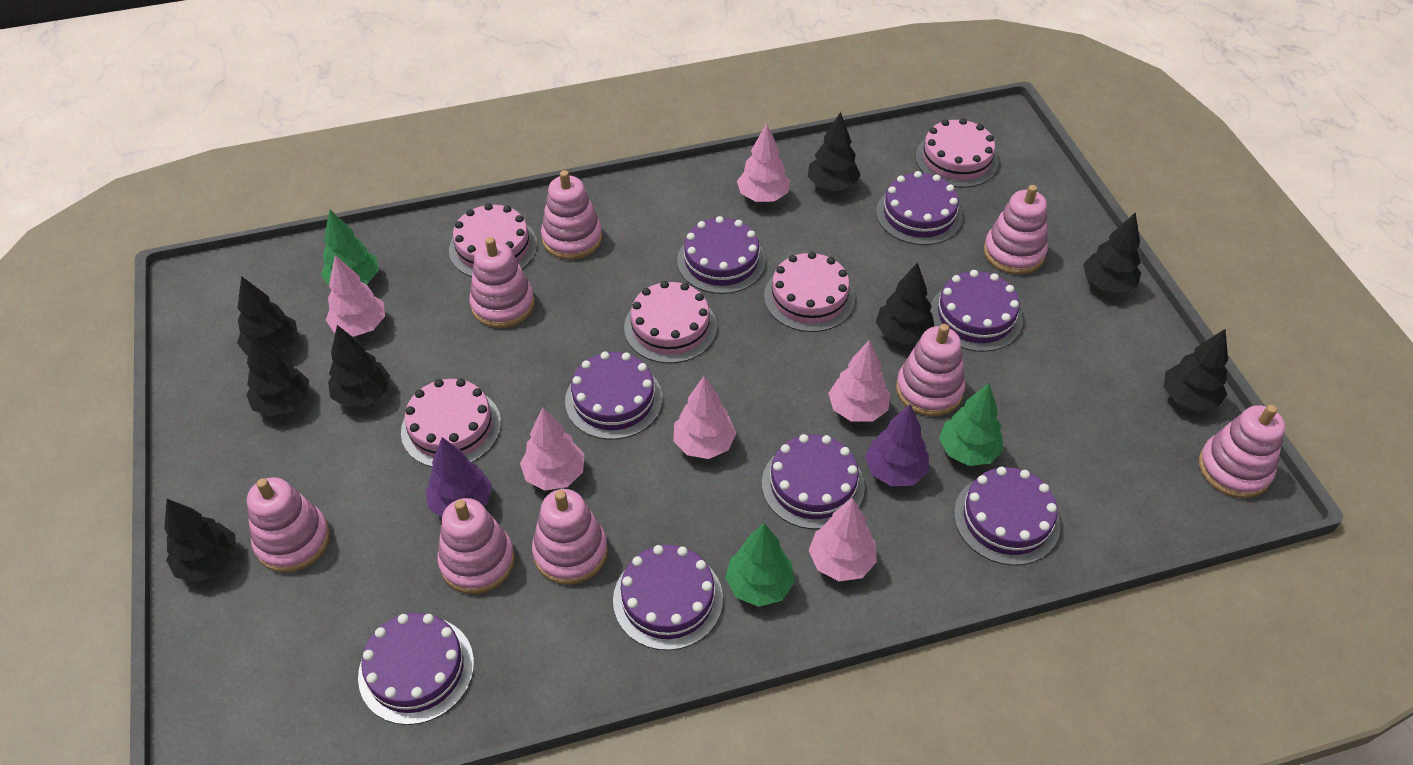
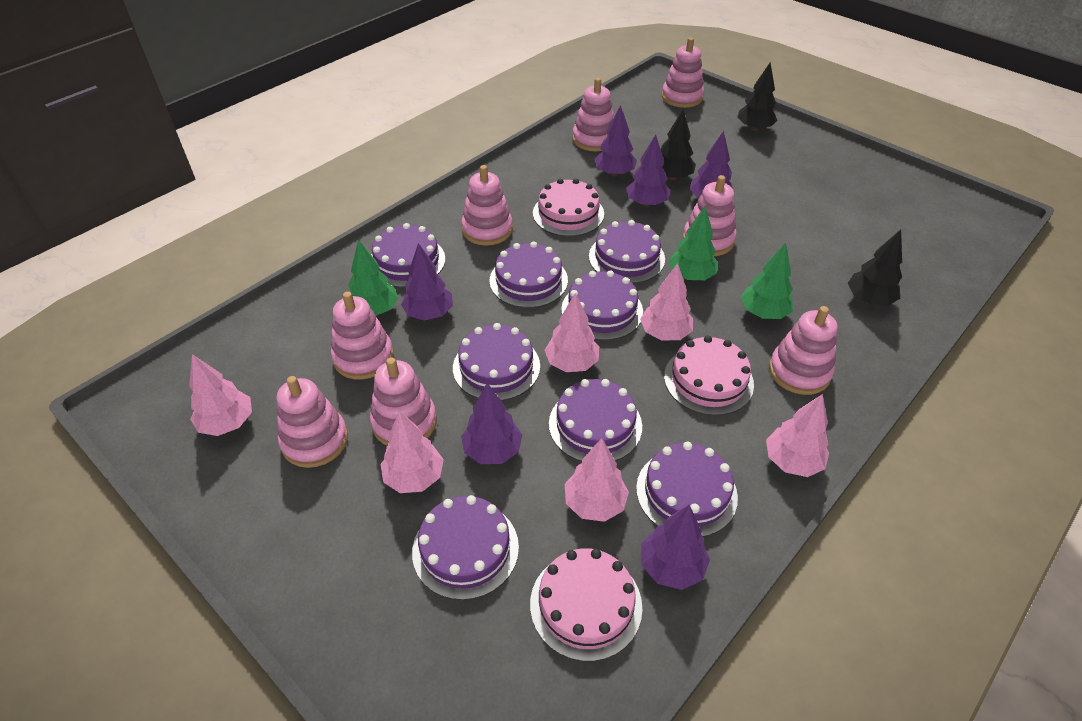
black tree: [164,499,236,582] [237,276,298,356] [246,333,309,417] [328,325,390,407] [808,112,861,191] [876,262,935,344] [1083,212,1141,293] [1164,329,1228,412] = 8 -> [661,110,696,180] [737,62,778,131] [848,230,902,306] = 3
pink cake: [401,379,501,467] [449,203,537,277] [624,281,717,363] [764,252,855,332] [915,118,998,188] = 5 -> [530,548,642,661] [533,179,604,236] [664,336,754,416] = 3
purple tree: [426,437,492,517] [865,404,929,487] = 2 -> [401,243,453,321] [461,383,522,464] [594,105,637,177] [626,134,671,207] [641,505,710,590] [690,131,735,198] = 6

